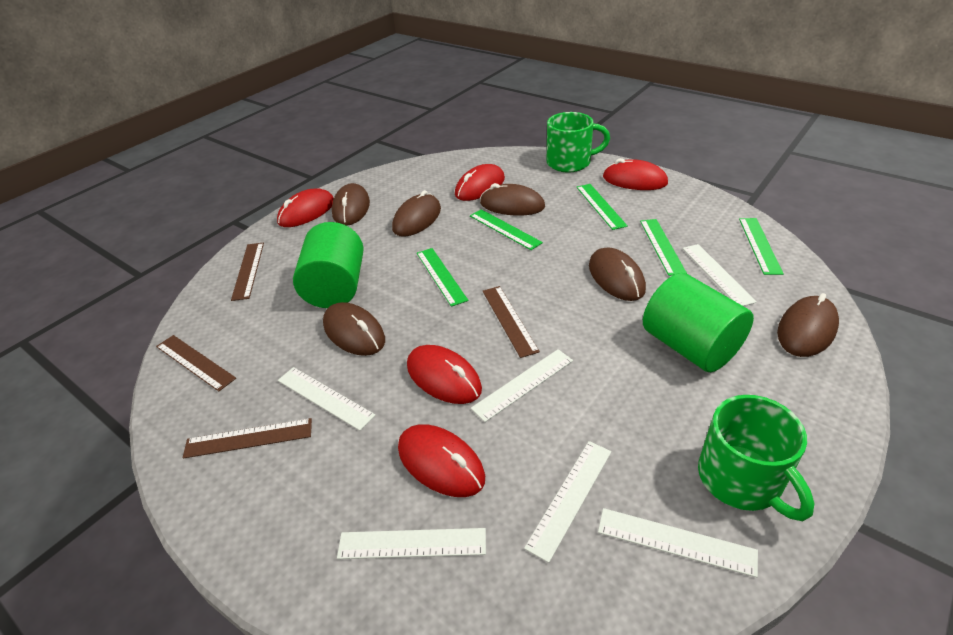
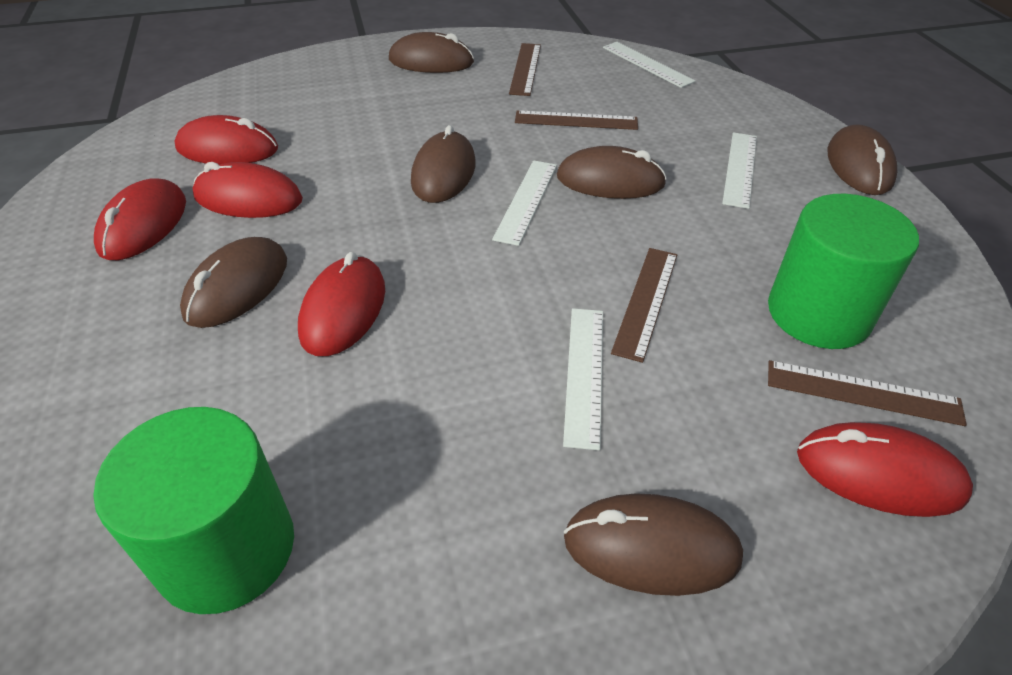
green mug: [547,112,610,172] [698,395,815,521] = 2 -> none = 0
green ruler: [417,248,468,307] [470,209,543,250] [576,184,628,230] [640,219,687,276] [739,218,784,275] = 5 -> none = 0
white ruler: [278,367,376,431] [337,528,486,559] [471,349,573,422] [524,441,611,563] [598,508,758,578] [683,244,757,306] = 6 -> [492,160,557,246] [563,308,603,450] [603,42,695,88] [722,132,757,209] = 4

